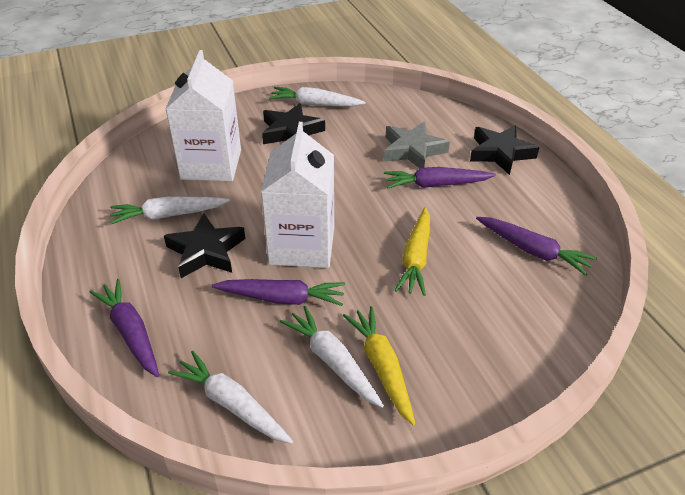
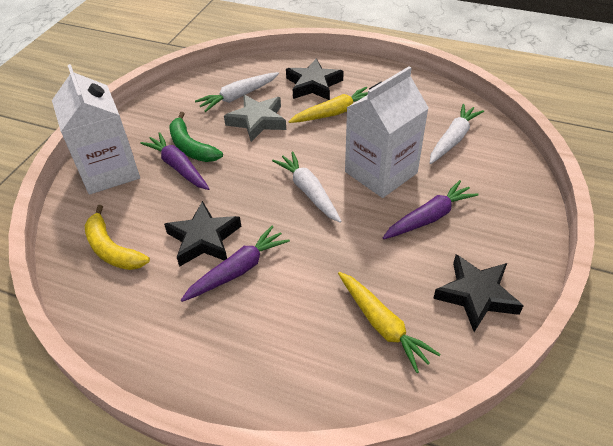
green banana: none = 0 -> [169,112,223,162] = 1
purple carrot: [90,279,159,377] [212,279,345,306] [384,167,496,189] [476,217,597,276] = 4 -> [140,132,210,190] [181,225,290,302] [383,180,479,239] = 3
white carrot: [110,196,230,225] [168,350,293,444] [269,87,366,107] [280,306,384,408] = 4 -> [195,72,279,112] [272,151,342,223] [430,104,484,164] = 3
yellow banana: none = 0 -> [85,205,150,270] = 1

